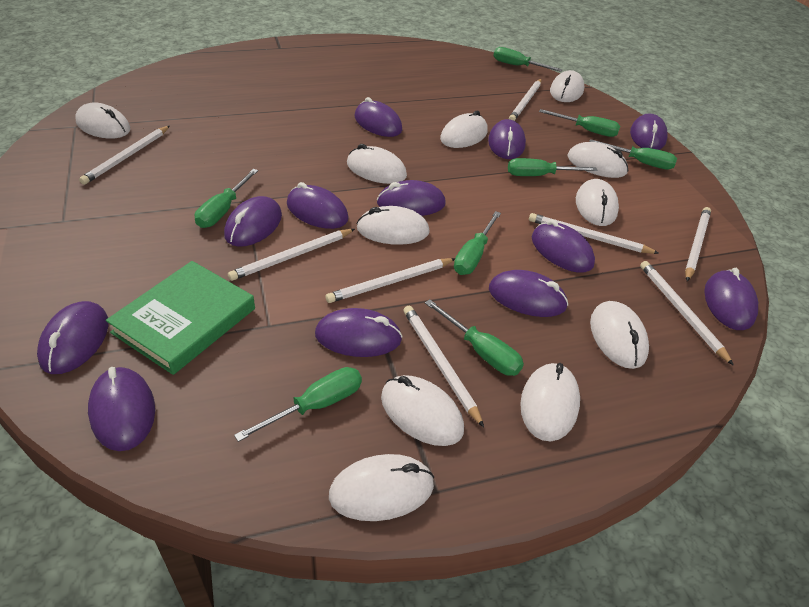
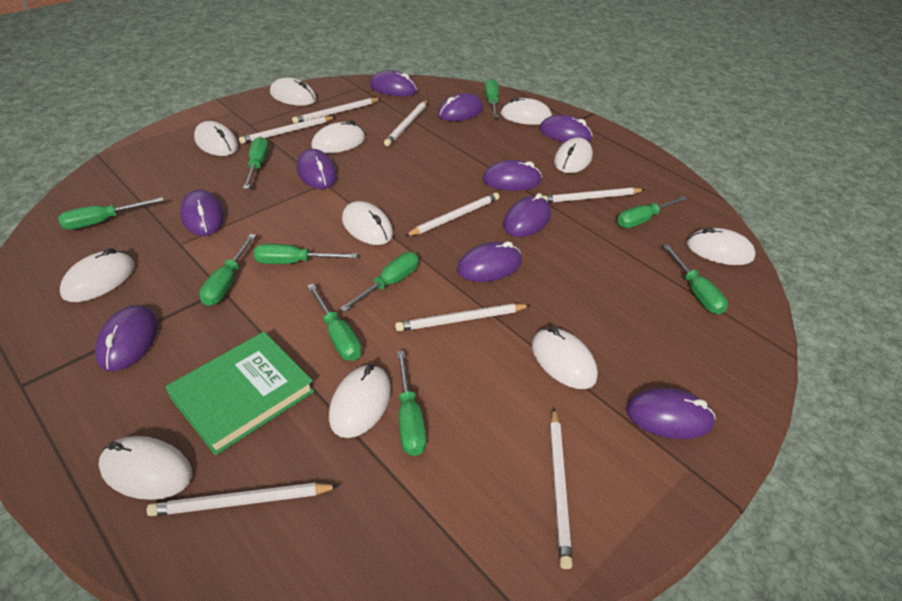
green screwdriver: [195,169,258,228] [234,367,362,442] [425,299,524,376] [454,211,501,275] [493,47,562,72] [508,158,598,176] [539,109,620,137] [589,139,677,170] = 8 -> [58,197,164,230] [199,234,256,306] [243,137,269,189] [254,244,357,264] [307,284,362,361] [340,252,419,312] [397,351,426,456] [485,78,499,118] [617,196,687,228] [663,244,728,315] = 10
purple mouse: [37,301,109,374] [88,367,155,451] [224,196,282,247] [287,182,349,229] [315,308,403,357] [355,97,402,137] [377,180,446,216] [488,119,526,159] [489,270,568,317] [532,219,595,273] [630,114,668,150] [704,268,758,330] = 12 -> [95,305,158,371] [180,189,225,236] [297,149,337,189] [370,70,417,96] [438,93,483,121] [457,241,522,282] [483,160,542,191] [503,193,551,237] [539,115,593,142] [626,388,716,439] = 10

